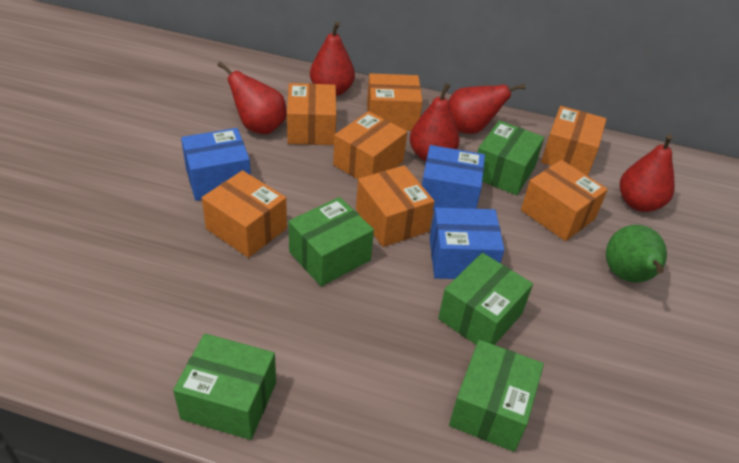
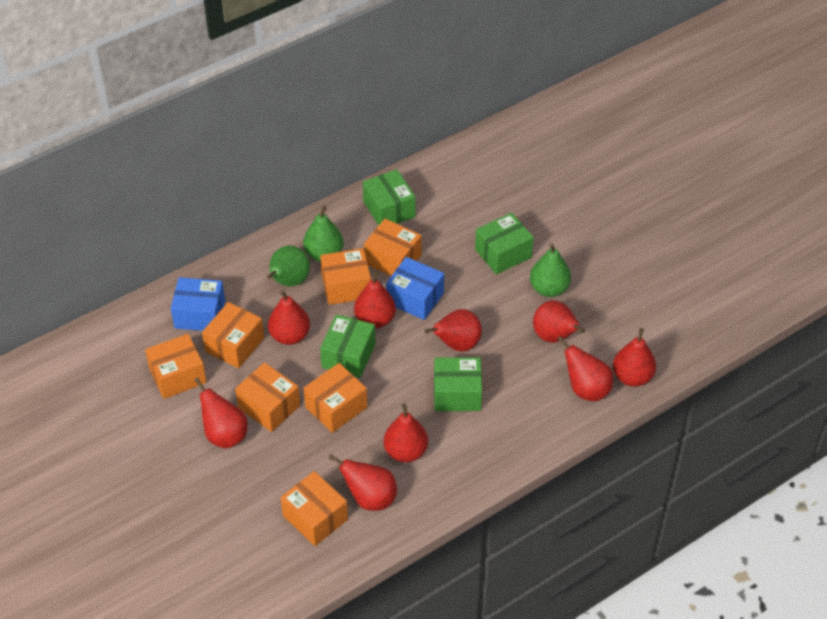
blue box: [181,128,251,201] [422,145,485,210] [430,207,505,279] = 3 -> [171,277,225,331] [386,257,444,320] = 2
green box: [173,334,276,440] [289,197,374,287] [438,253,533,345] [449,340,544,452] [477,120,544,195] = 5 -> [320,314,375,378] [363,170,416,226] [434,357,482,411] [475,213,534,274] = 4
green pear: [606,225,667,283] = 1 -> [267,246,310,287] [303,206,343,262] [530,243,571,297] = 3
red pear: [217,61,287,134] [310,22,355,96] [410,83,460,161] [448,84,525,134] [620,134,675,212] = 5 -> [194,377,248,449] [268,290,310,345] [328,454,397,511] [354,271,396,328] [384,403,428,462] [424,309,482,351] [533,300,585,343] [558,336,613,401] [613,328,656,387] = 9

